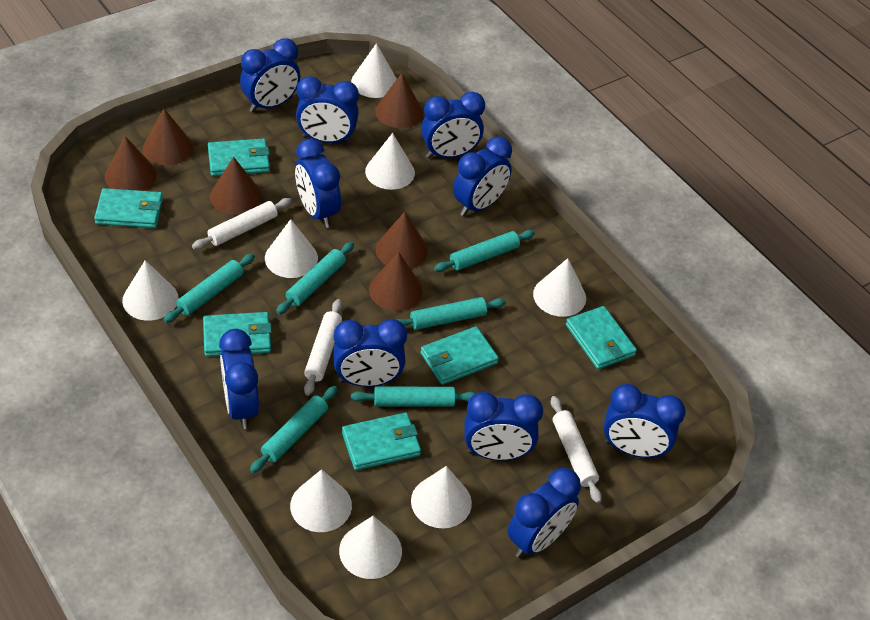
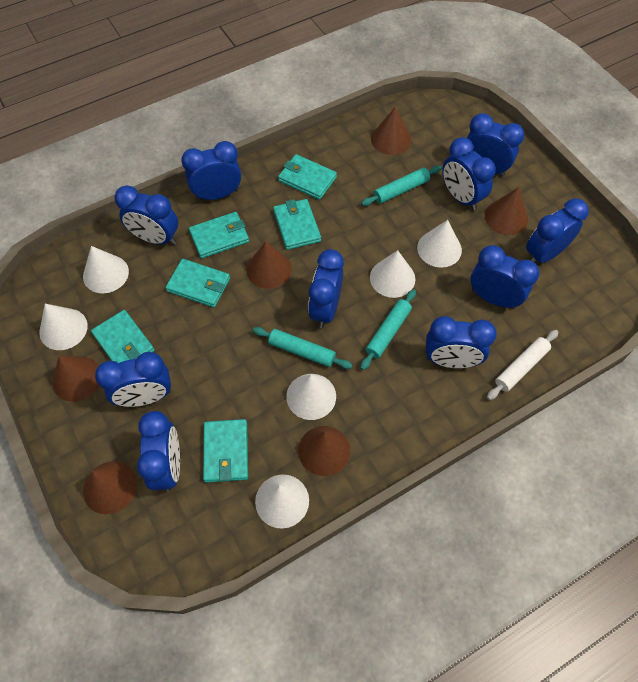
turquoise rolling pin: [163,254,255,323] [250,386,338,473] [276,242,354,314] [351,386,476,407] [396,297,506,330] [434,230,535,272] = 6 -> [253,327,352,369] [360,289,416,370] [361,166,442,206] = 3
white cone: [122,260,178,321] [265,219,318,278] [290,469,352,532] [339,516,402,579] [351,43,397,98] [365,133,415,190] [411,466,472,528] [533,258,586,317] = 8 -> [39,304,88,350] [83,246,129,293] [255,475,309,528] [286,374,336,420] [370,250,415,298] [417,220,462,268] = 6
white rolling pin: [192,198,292,249] [304,299,342,396] [551,396,602,503] = 3 -> [487,330,559,400] = 1

